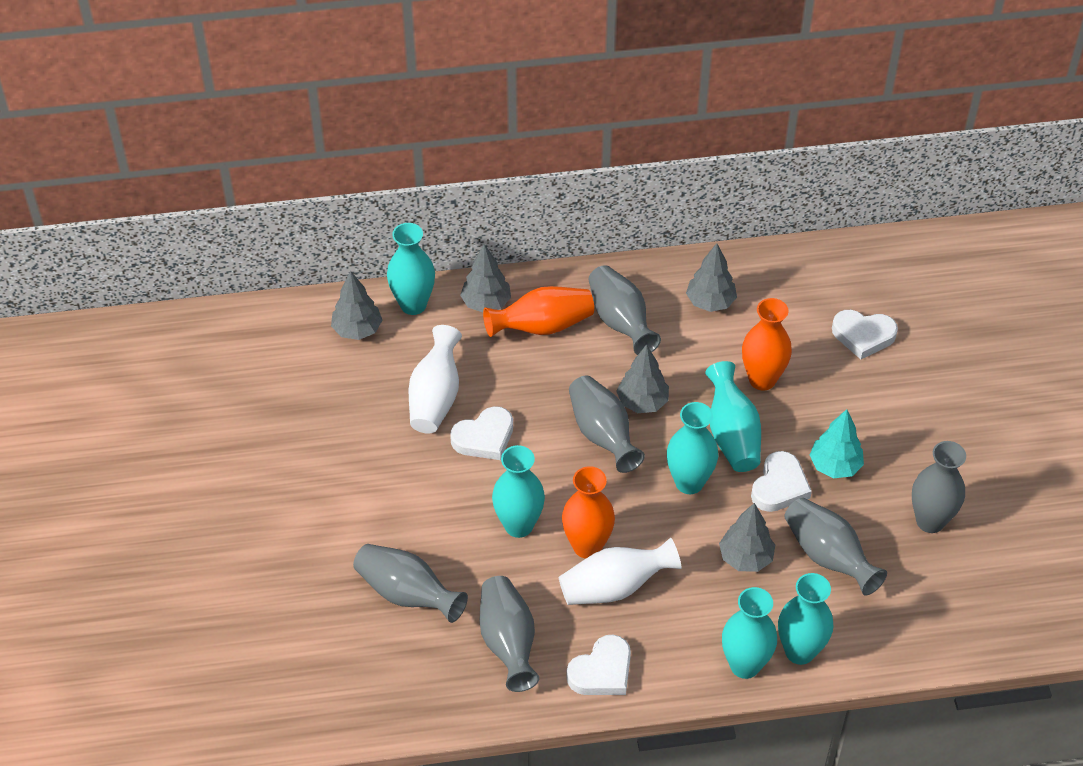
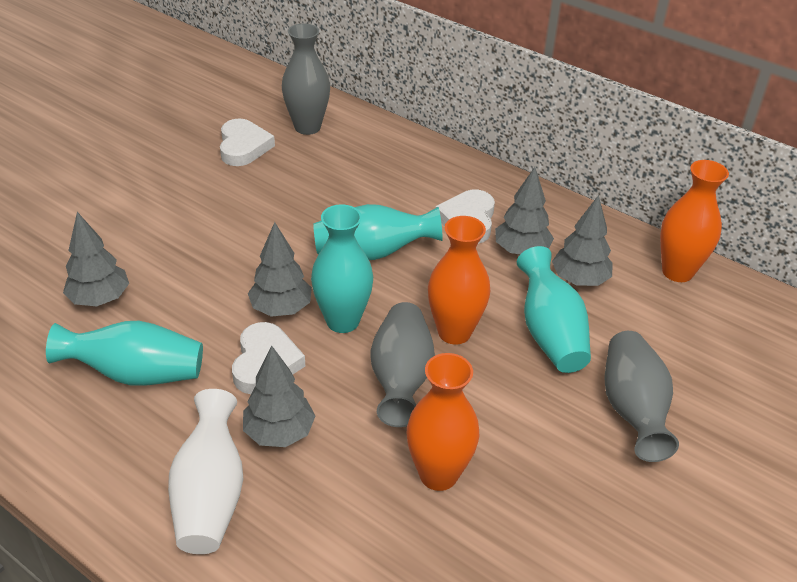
grey vase: [353,544,468,623] [480,576,539,692] [569,376,645,473] [589,265,661,355] [784,498,887,595] [912,441,966,533] = 6 -> [282,23,330,135] [370,302,435,427] [604,331,679,462] = 3
turquoise tree: [810,409,864,478] = 1 -> none = 0
turquoise vase: [387,223,435,315] [492,445,545,538] [667,402,718,494] [705,361,761,472] [722,587,777,679] [778,573,834,665] = 6 -> [46,321,203,386] [311,204,373,333] [313,204,443,260] [517,246,591,373] = 4
white heart: [450,406,513,460] [566,634,631,695] [751,451,812,512] [832,310,898,359] = 4 -> [220,118,275,166] [232,322,305,394] [436,190,495,244] = 3
white vase: [409,325,462,434] [559,538,682,605] = 2 -> [168,389,243,554] = 1

